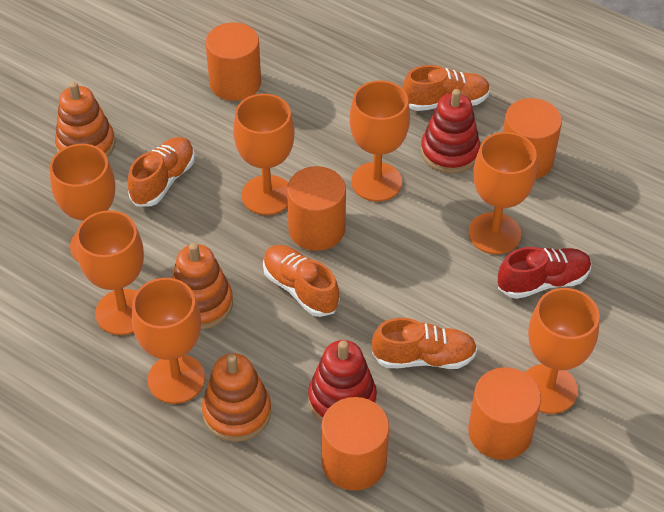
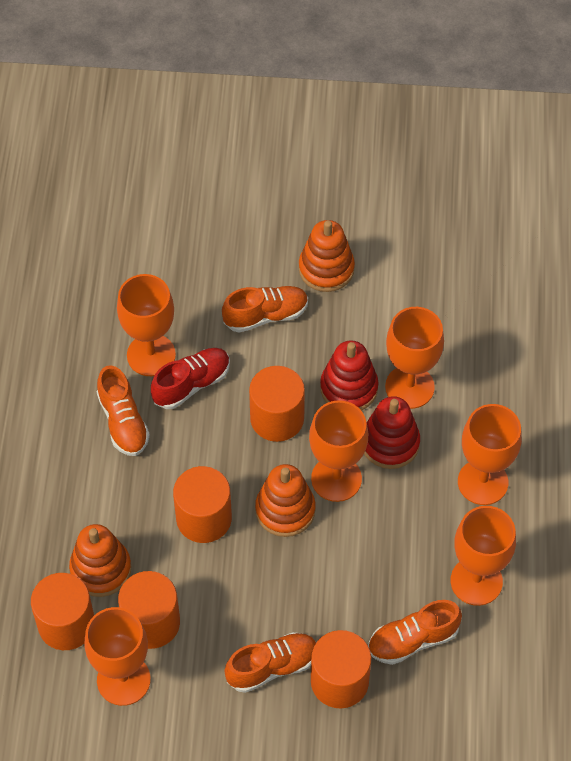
orange goblet: [50,144,115,262] [76,210,144,335] [132,278,205,404] [233,94,295,215] [350,80,410,202] [469,132,537,254] [525,288,600,414] = 7 -> [84,607,151,706] [117,274,176,376] [309,400,368,502] [385,307,444,409] [451,506,516,606] [458,404,522,505] = 6

